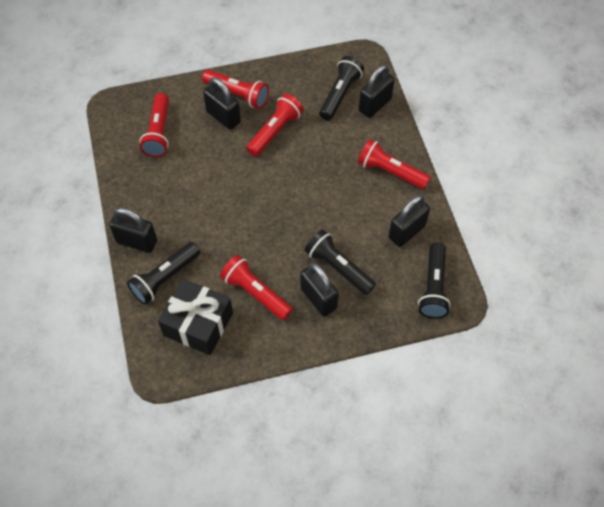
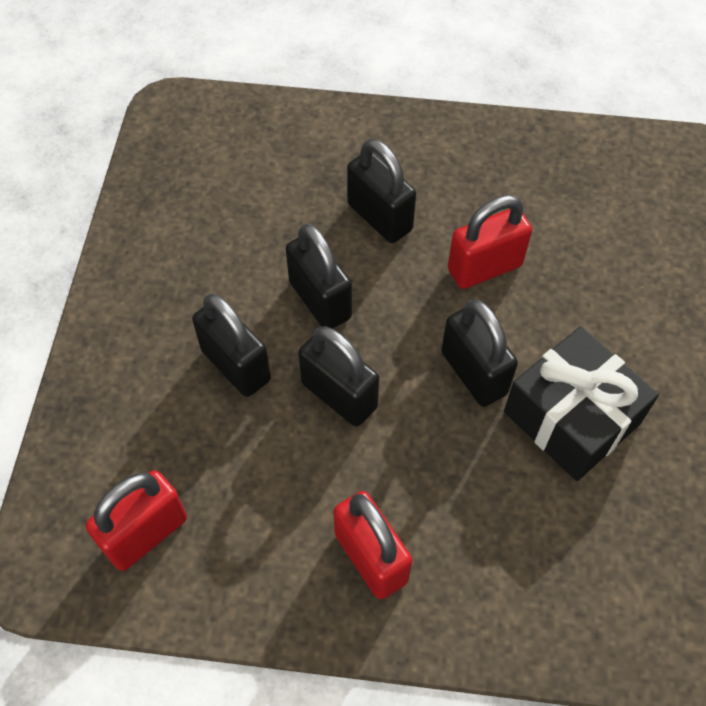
black flashlight: [127,242,200,305] [305,230,376,295] [319,56,364,120] [418,242,451,319] = 4 -> none = 0
red flashlight: [140,93,169,157] [202,70,269,109] [220,255,293,320] [246,94,303,157] [358,139,431,189] = 5 -> none = 0
red padlock: none = 0 -> [86,470,187,571] [333,491,412,599] [448,195,532,289] = 3

